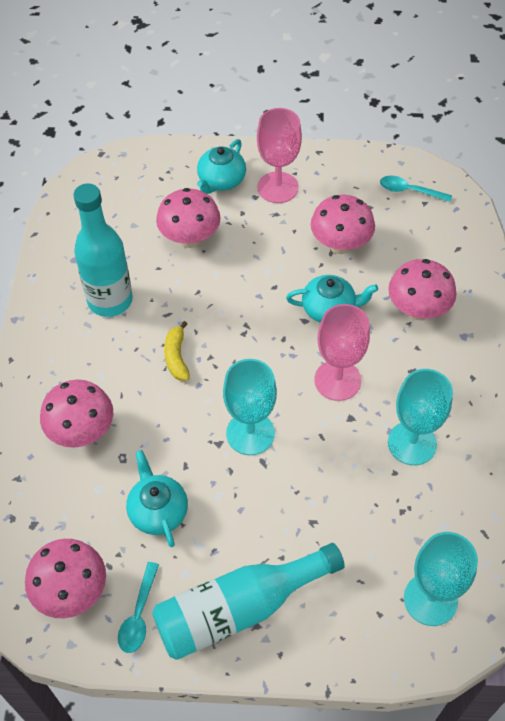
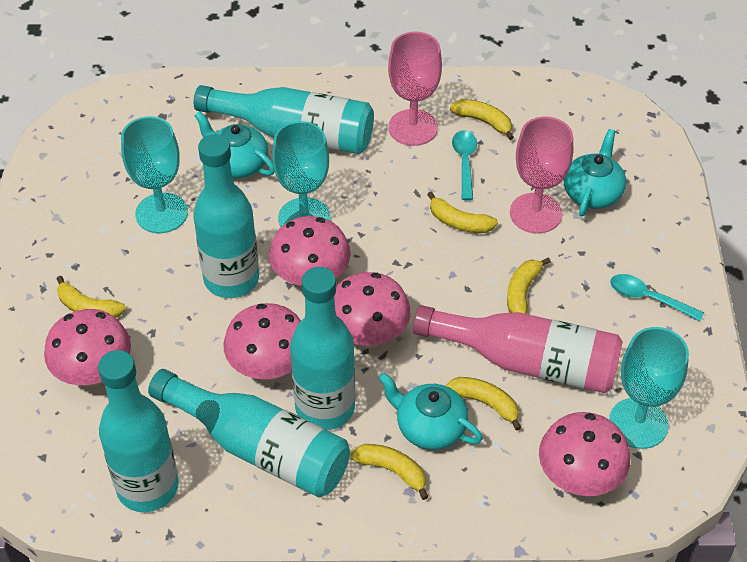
pink bottle: none = 0 -> [413,305,623,393] = 1
turquoise bottle: [73,183,133,317] [152,543,345,660] = 2 -> [98,350,179,512] [148,369,350,497] [193,134,259,298] [194,85,374,154] [290,267,355,430] = 5
yellow banana: [164,321,190,381] = 1 -> [57,276,126,318] [350,444,428,500] [427,192,498,233] [446,377,521,431] [450,99,514,140] [507,257,551,314] = 6

